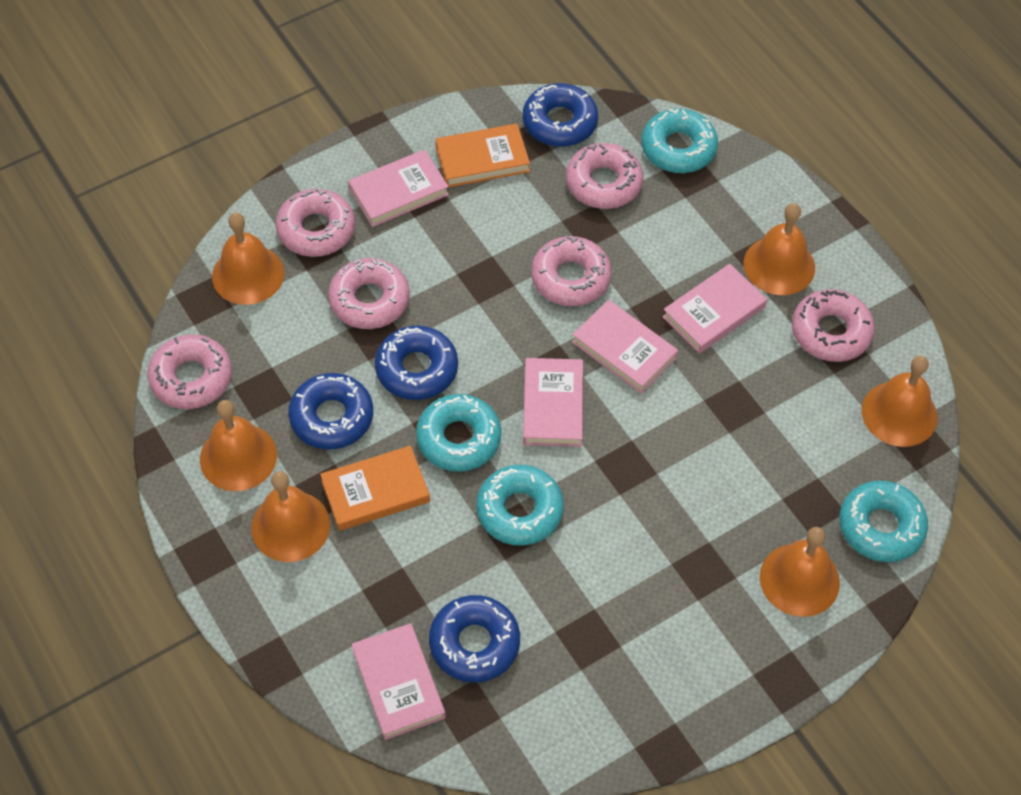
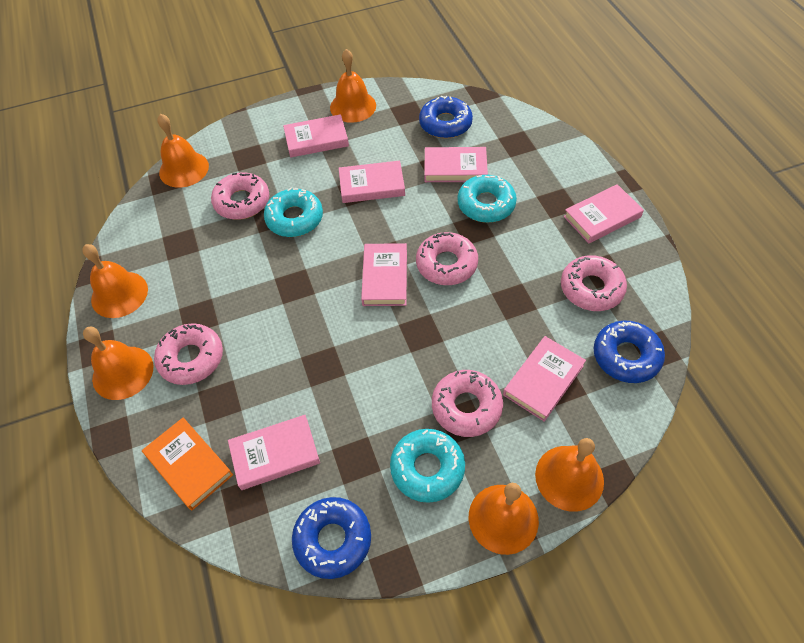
blue donut: [288,373,373,449] [375,326,458,400] [429,595,520,682] [523,83,598,147] = 4 -> [292,497,371,579] [419,96,473,139] [594,321,665,383] = 3
orange book: [320,446,430,531] [436,124,530,188] = 2 -> [142,418,233,510] = 1
pink book: [348,149,449,227] [352,623,446,740] [523,358,583,447] [572,300,678,394] [662,264,767,354] = 5 -> [228,415,320,490] [283,114,349,158] [339,160,405,203] [361,243,407,306] [425,147,488,182] [503,336,586,422] [563,184,644,243] = 7
pink donut: [148,334,232,409] [276,188,355,257] [328,258,410,329] [531,236,611,306] [566,143,643,209] [792,289,875,362] = 6 -> [154,323,223,385] [211,173,269,220] [416,232,478,285] [432,370,503,437] [561,255,627,311] = 5
turquoise donut: [416,394,501,472] [476,465,564,546] [641,109,718,173] [839,481,928,562] = 4 -> [264,188,323,237] [390,429,465,503] [457,175,517,223] = 3

